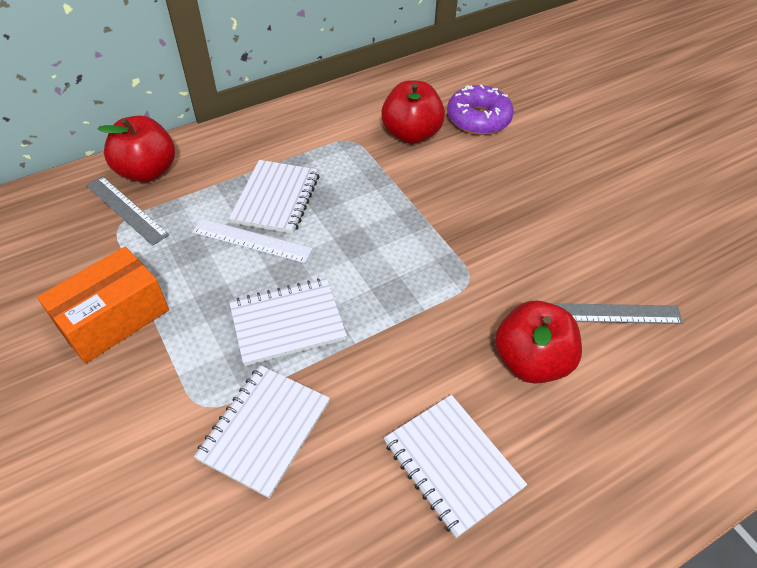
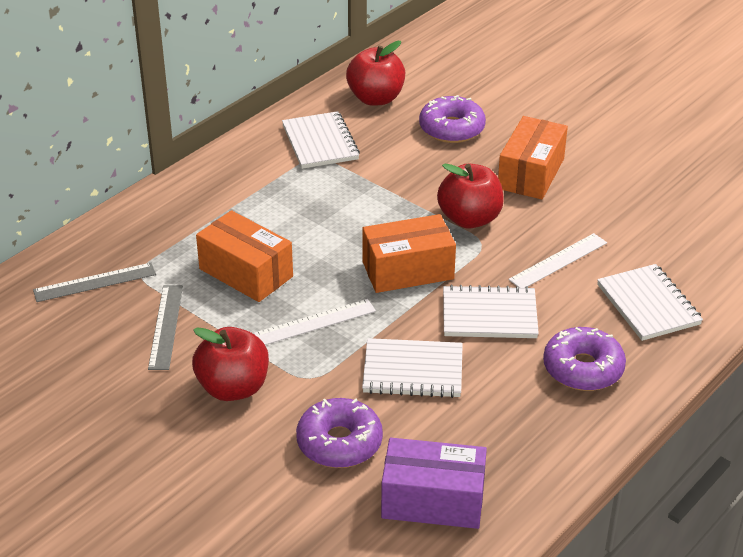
orange box: [37,246,169,364] = 1 -> [196,210,293,302] [362,214,456,293] [498,116,568,199] = 3
purple box: none = 0 -> [381,438,487,529] = 1
purple donut: [447,85,514,135] = 1 -> [296,398,383,468] [419,95,486,143] [543,327,626,391] = 3
white ruler: [192,219,313,263] = 1 -> [254,299,376,345] [509,233,607,288] = 2

